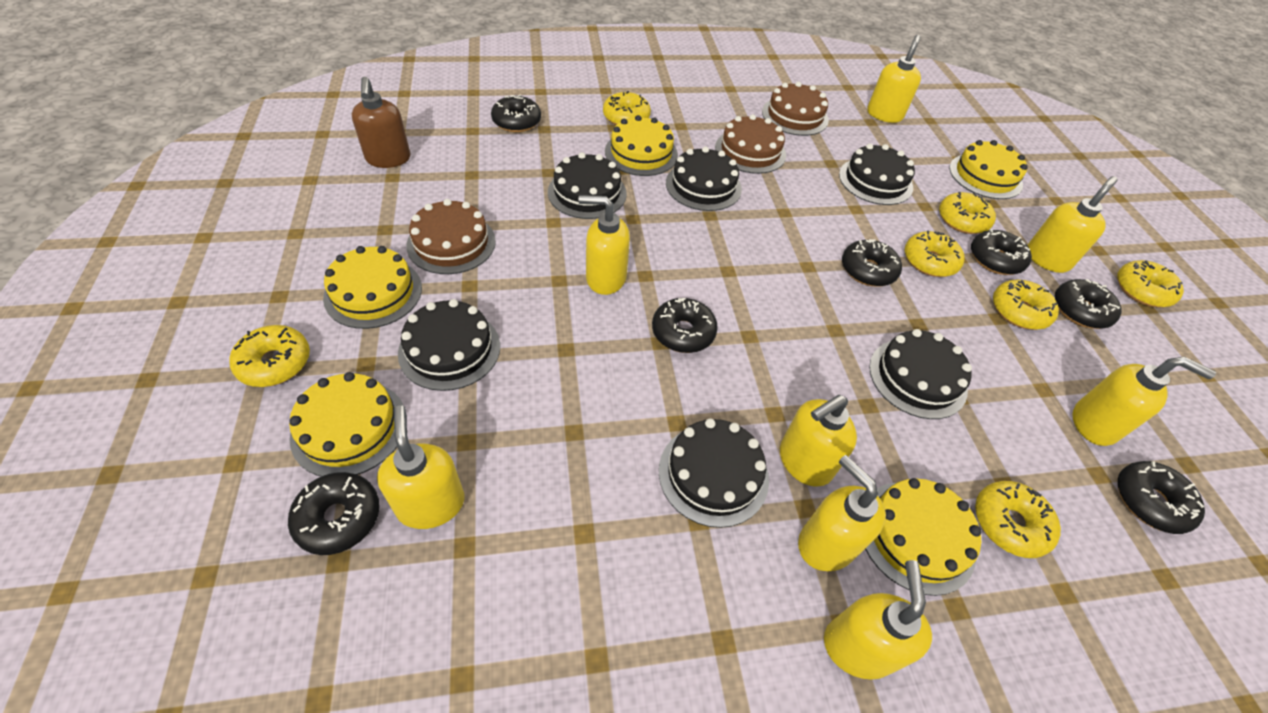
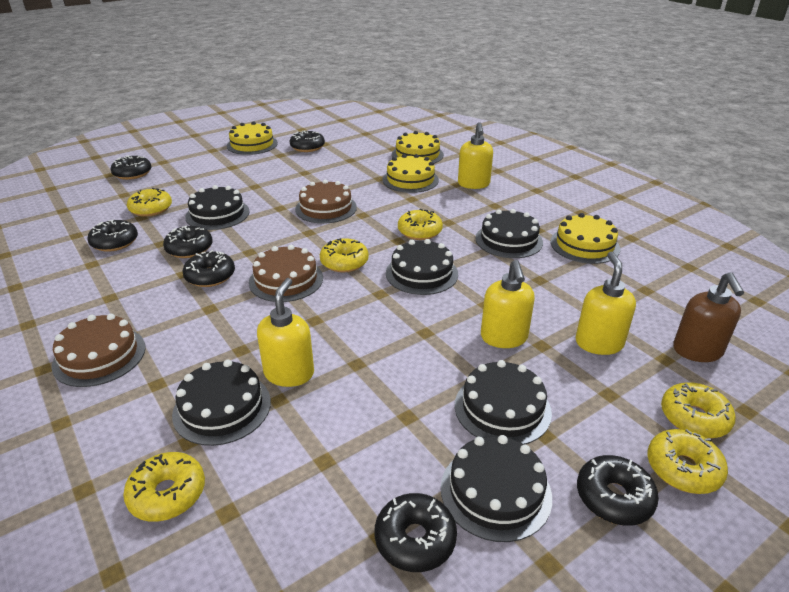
yellow cake: [289,372,407,477] [323,246,422,329] [605,115,678,176] [865,478,981,596] [949,140,1028,199] = 5 -> [227,121,278,155] [382,154,439,193] [392,131,444,164] [550,213,620,264] = 4
yellow donut: [229,325,310,387] [603,91,651,125] [905,231,964,277] [939,192,996,234] [975,481,1061,558] [993,280,1059,330] [1117,260,1184,307] = 7 -> [123,452,205,522] [127,188,172,217] [320,238,369,272] [398,209,443,240] [647,429,728,494] [661,382,736,438] = 6
yellow soap dispenser: [377,405,464,529] [579,195,630,295] [780,395,857,487] [798,455,886,571] [824,560,932,680] [867,35,921,123] [1027,176,1117,273] [1072,356,1216,446] = 8 -> [257,278,314,387] [458,122,493,189] [481,260,535,348] [576,251,636,355] = 4

